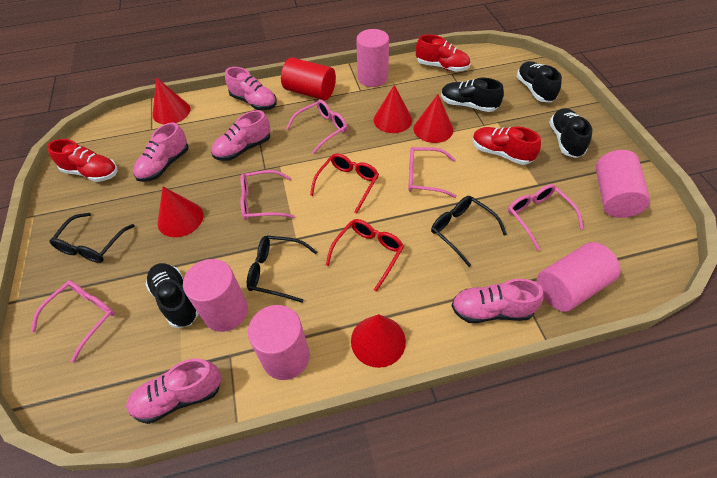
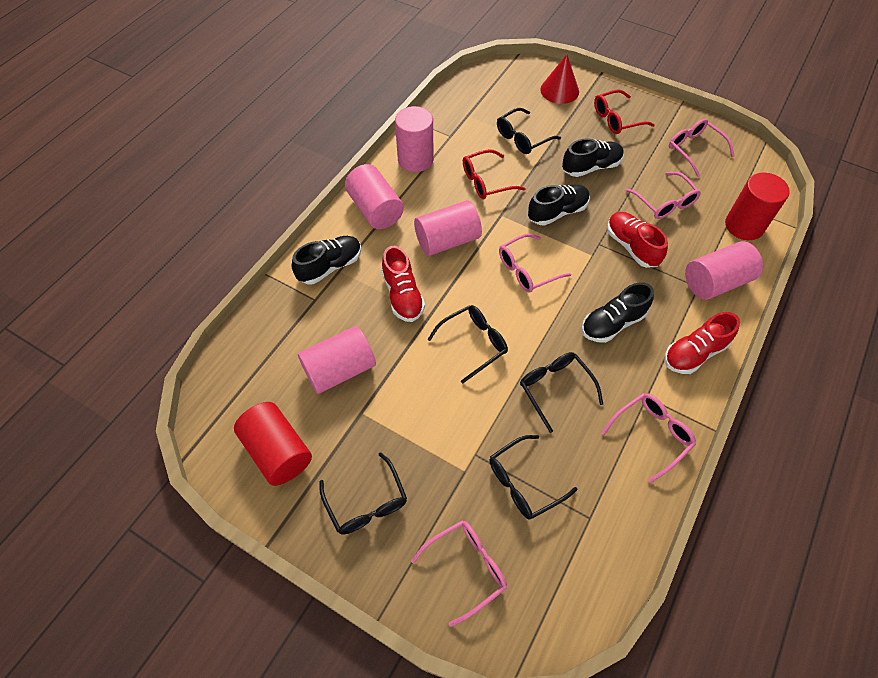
black glasses: [50,213,135,263] [247,235,317,302] [431,196,507,267] = 3 -> [319,452,407,535] [427,305,508,383] [489,435,577,520] [497,108,561,154] [520,352,603,433] = 5
pink shoe: [126,358,222,424] [133,122,189,182] [212,110,271,161] [225,67,277,110] [452,279,543,323] = 5 -> none = 0
red cone: [152,77,191,124] [158,187,204,237] [351,314,406,368] [373,85,412,133] [414,94,453,143] = 5 -> [540,54,579,104] = 1
red cylinder: [281,57,336,100] = 1 -> [234,402,312,486] [725,173,790,240] = 2

